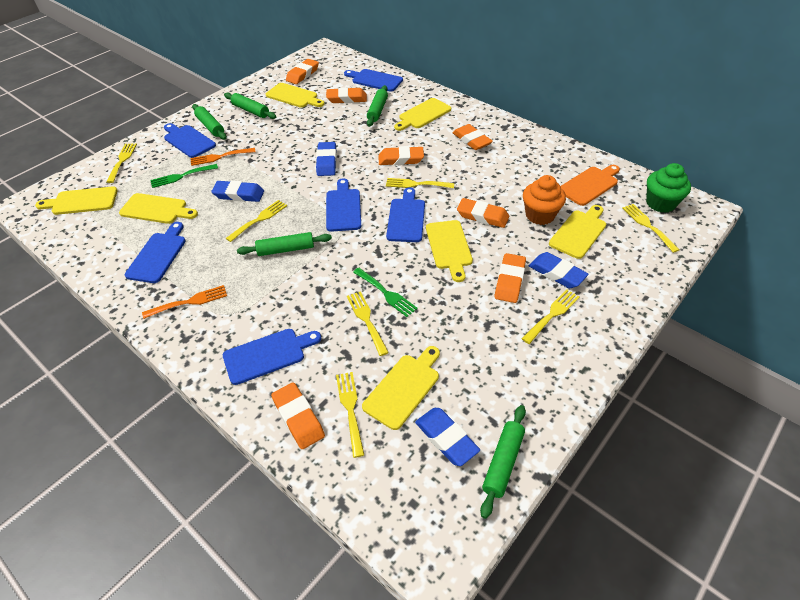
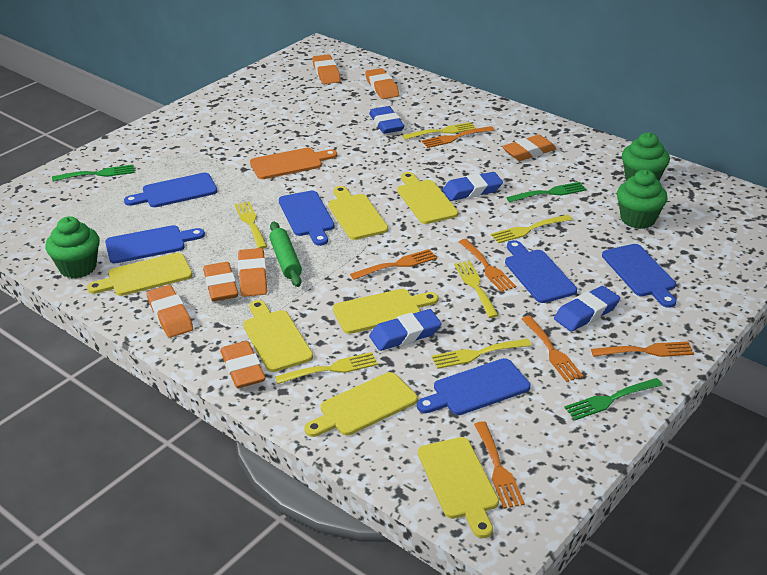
green cupcake: [646,163,691,213] = 1 -> [46,216,100,278] [617,170,668,229] [622,132,670,181] = 3
green fork: [150,164,218,188] [353,268,418,317] = 2 -> [52,165,135,182] [506,182,587,202] [564,378,663,420] = 3
green rolling pin: [192,104,227,140] [224,92,276,119] [237,232,332,256] [367,85,388,127] [480,405,526,519] = 5 -> [269,222,302,287] = 1
orange cupcake: [523,175,566,225] = 1 -> none = 0
orange fork: [142,285,227,319] [191,148,255,166] = 2 -> [350,249,437,280] [422,126,494,148] [459,239,516,292] [474,421,525,509] [522,316,583,382] [591,341,694,357] = 6
yellow fork: [107,144,137,183] [226,200,287,242] [336,372,364,458] [347,291,389,356] [386,178,454,188] [522,289,579,344] [622,204,679,253] = 7 -> [235,201,268,249] [275,352,378,384] [402,122,476,140] [432,339,531,369] [454,261,499,318] [491,215,572,243] = 6

